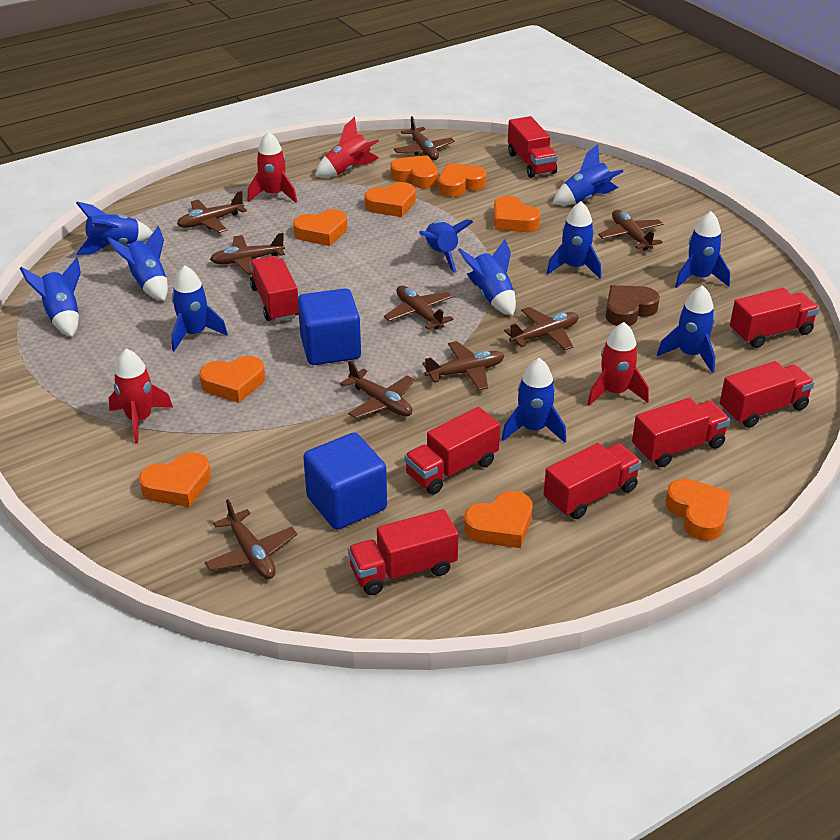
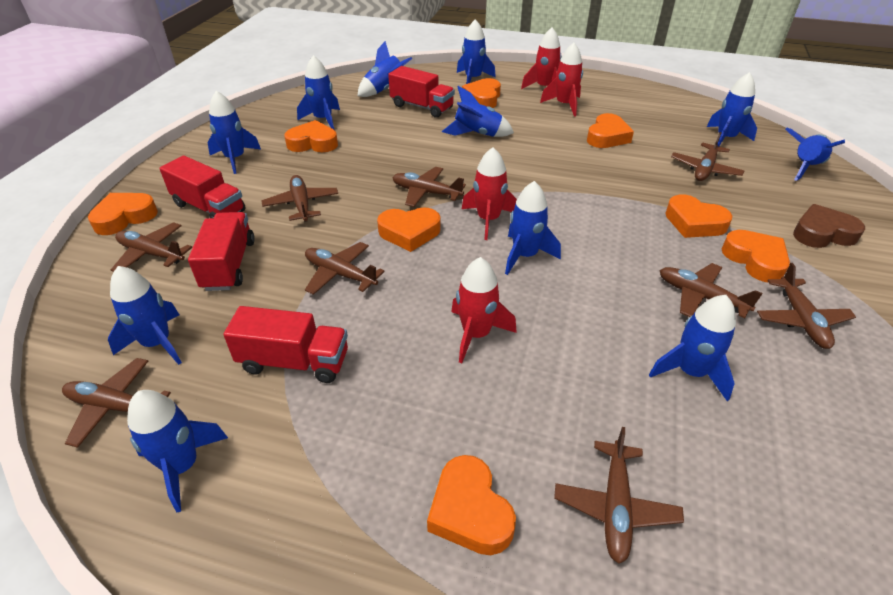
blue cube: [298,288,361,365] [303,433,387,530] = 2 -> none = 0
orange heart: [139,452,211,507] [199,356,265,403] [293,209,347,246] [364,182,416,217] [390,155,438,189] [438,163,486,197] [464,491,533,548] [494,196,541,232] [665,479,731,541] = 9 -> [88,193,158,235] [284,120,338,152] [377,207,441,252] [427,455,516,555] [462,78,501,108] [587,113,634,148] [665,194,732,238] [722,230,790,282] = 8
red truck: [250,256,299,322] [348,509,459,595] [404,407,500,494] [508,116,558,178] [544,443,641,519] [632,397,730,467] [720,361,815,428] [730,288,819,348] = 8 -> [159,155,246,218] [188,212,255,291] [223,306,348,383] [388,66,455,118] = 4

